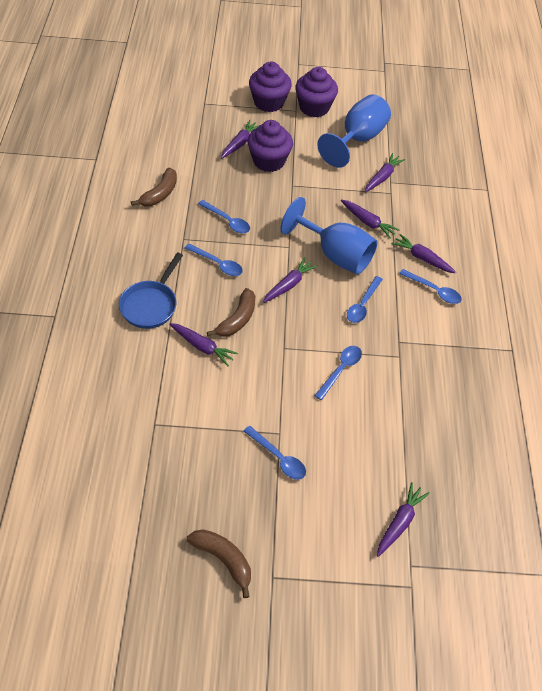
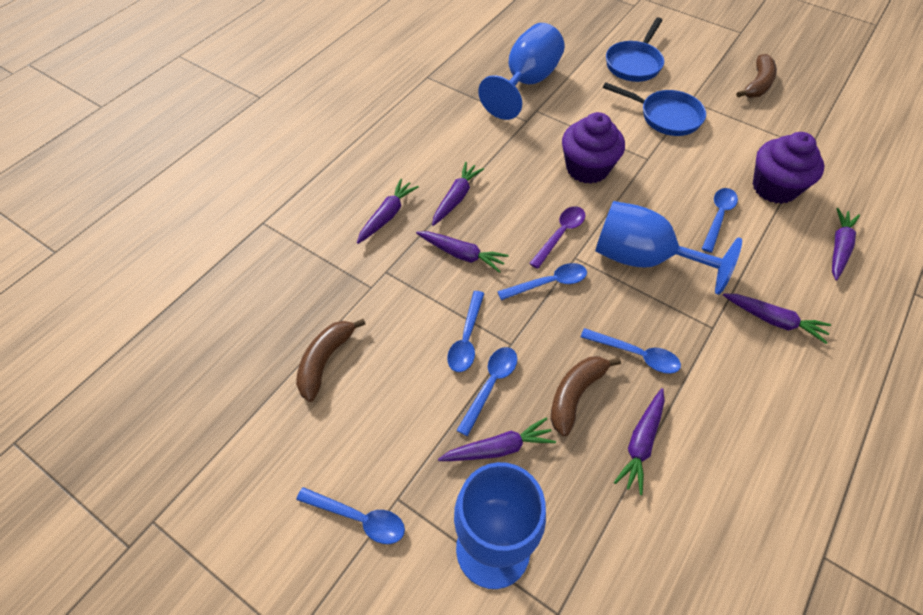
blue goblet: [280,197,378,274] [317,94,391,168] = 2 -> [454,462,546,589] [478,23,565,120] [595,201,742,295] = 3
blue pan: [119,252,183,329] = 1 -> [603,82,706,136] [606,17,664,82] = 2
purple cupcake: [248,120,293,172] [249,61,292,112] [295,67,338,117] = 3 -> [562,112,625,184] [753,132,825,204] = 2
purple spoon: none = 0 -> [529,206,585,269] = 1

